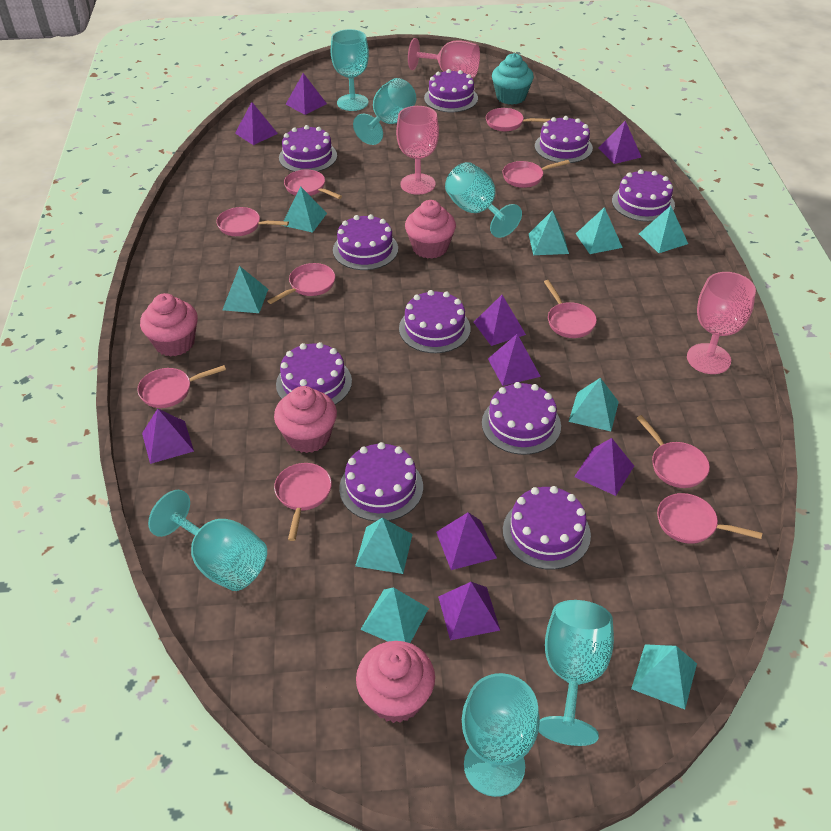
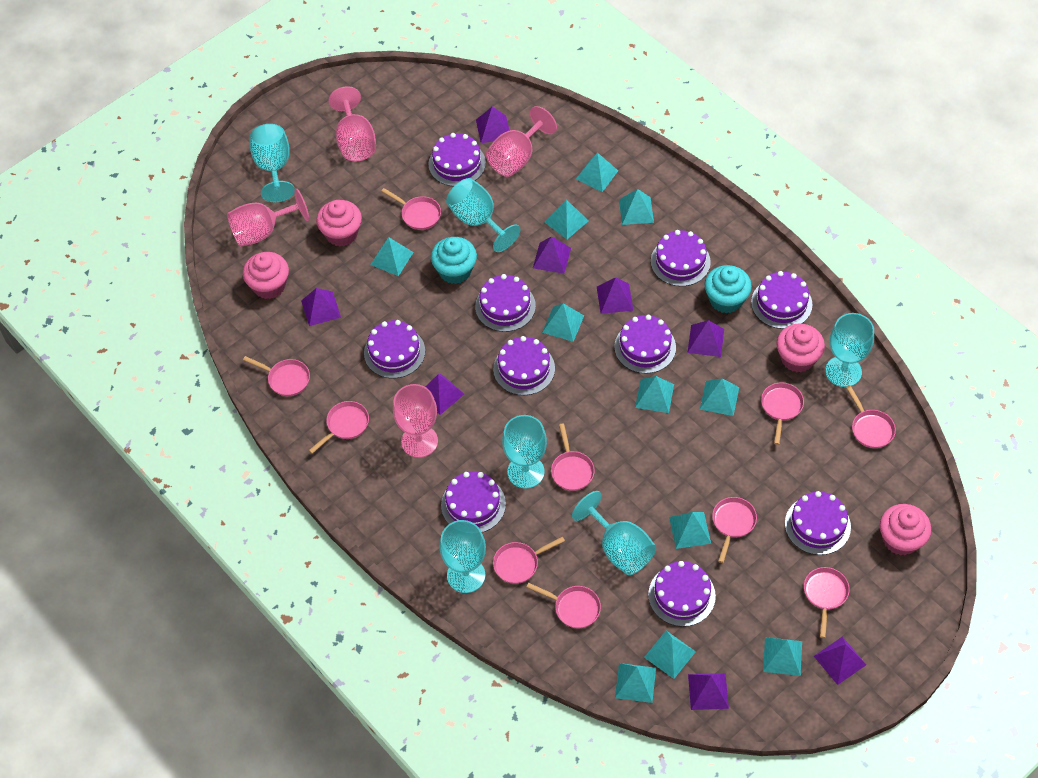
pink goblet: [396,106,439,195] [408,38,480,79] [687,272,756,374] = 3 -> [227,189,309,247] [328,86,376,161] [393,384,438,458] [486,106,557,177] = 4
purple pyramid: [142,409,194,464] [235,102,278,145] [286,73,327,115] [436,512,497,570] [438,582,500,640] [474,295,526,346] [488,334,541,386] [574,438,634,496] [598,121,641,164] = 9 -> [301,288,341,326] [425,374,464,415] [476,107,509,143] [533,236,571,274] [597,277,633,314] [687,320,724,357] [688,673,729,710] [814,636,866,685] = 8
turquoise cupcake: [492,53,534,105] = 1 -> [431,237,477,284] [705,265,752,313] = 2
turquoise pyramid: [222,266,268,313] [281,187,327,233] [355,517,413,574] [360,587,429,643] [529,210,569,255] [569,378,619,431] [576,207,623,254] [631,644,697,709] [639,206,688,253] = 9 -> [370,237,414,276] [542,303,584,342] [544,200,589,239] [576,152,618,192] [615,663,656,703] [619,189,654,225] [635,376,674,413] [644,631,696,679] [669,512,711,549] [700,378,739,416] [763,637,802,676] = 11

